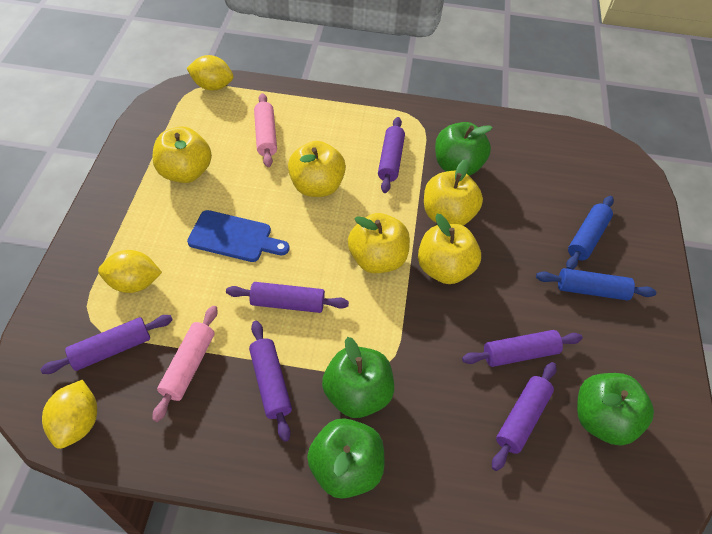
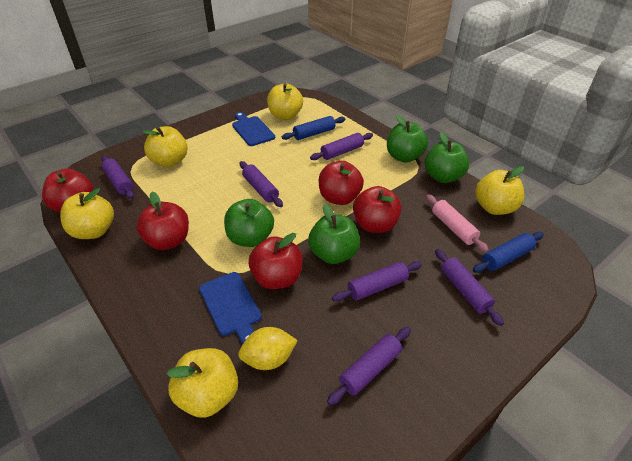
blue cutting board: [187,210,290,262] = 1 -> [199,272,262,345] [232,112,275,146] = 2
pink rolling pin: [153,306,217,422] [254,93,277,167] = 2 -> [426,194,489,253] = 1
red apple: none = 0 -> [42,168,94,212] [137,192,189,250] [249,233,303,289] [319,161,364,205] [353,186,402,233] = 5
yellow lemon: [42,380,97,449] [98,250,162,293] [186,55,234,91] = 3 -> [238,327,298,370] = 1

